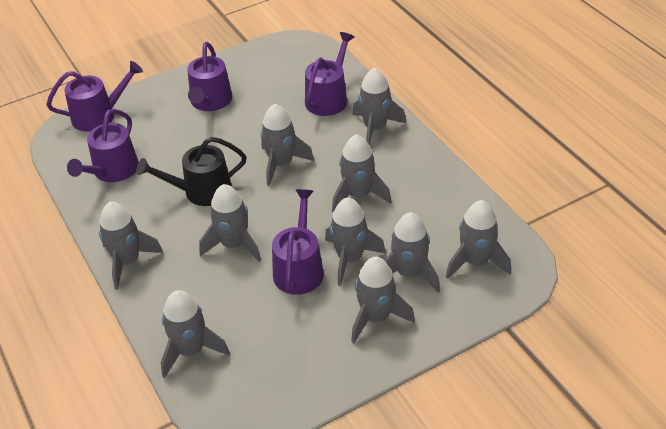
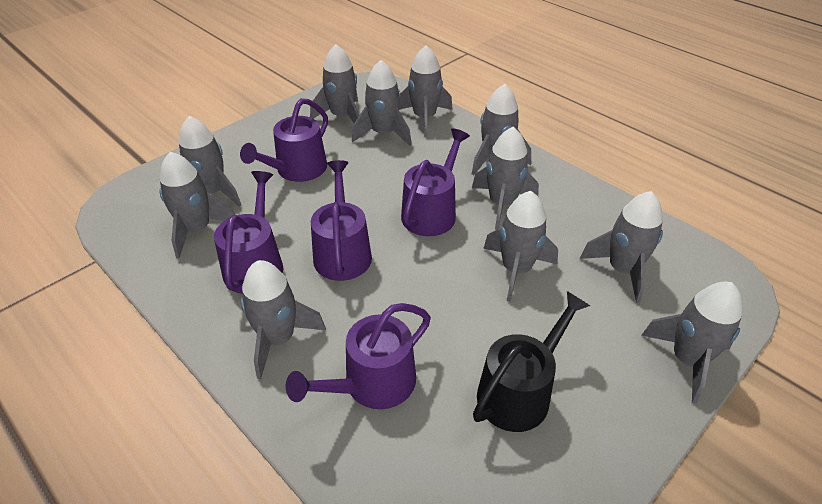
grey rocket: [99,202,163,290] [161,290,230,378] [199,184,261,262] [260,104,314,186] [325,197,386,286] [332,134,392,212] [351,257,415,343] [352,68,406,146] [384,212,440,292] [446,200,511,279] = 10 -> [159,152,235,258] [179,116,241,207] [241,260,326,379] [310,44,359,123] [352,60,412,146] [399,45,453,137] [472,84,531,175] [472,127,539,230] [483,191,558,302] [580,191,663,303] [641,282,743,403] = 11

